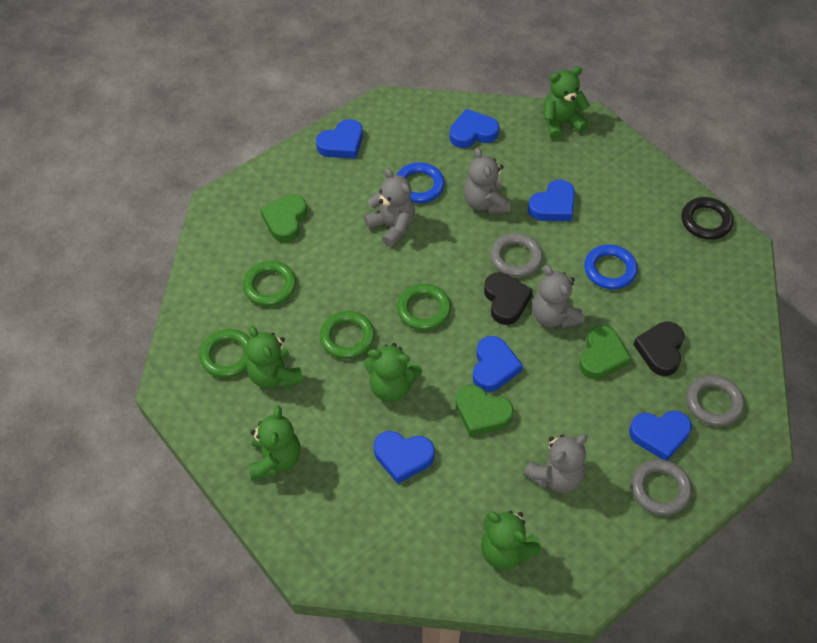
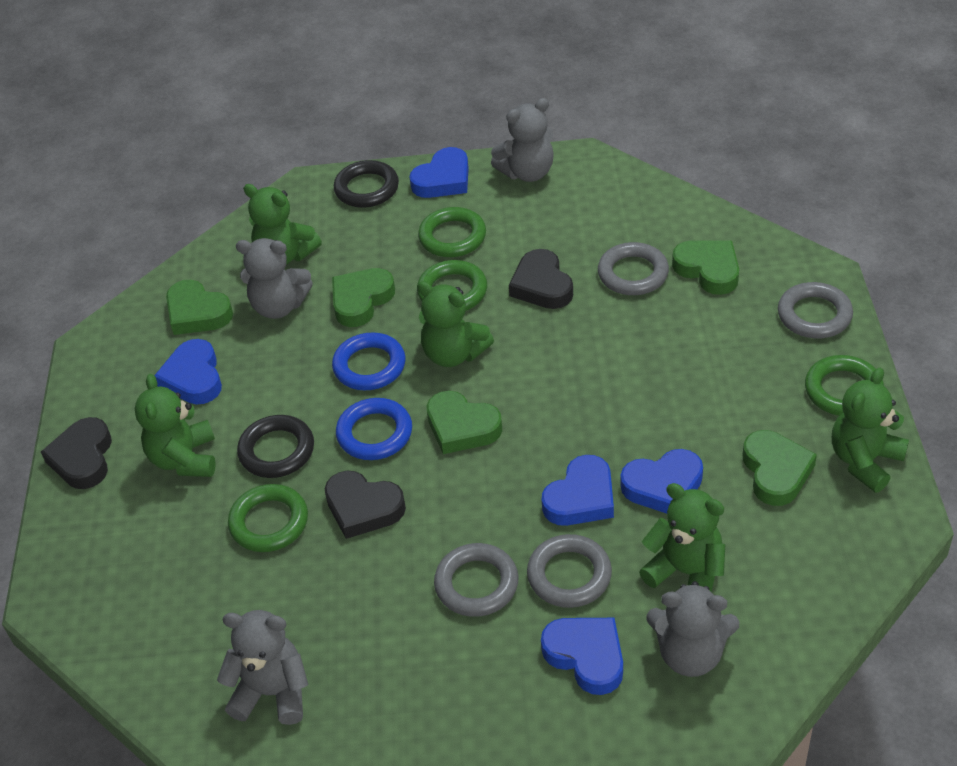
black heart: [484,273,533,325] [633,321,684,376] = 2 -> [41,417,112,489] [325,471,406,539] [509,249,573,309] = 3
black ring: [681,197,733,240] = 1 -> [237,415,314,478] [334,160,399,208] = 2
blue heart: [316,119,363,159] [374,431,434,484] [450,109,499,148] [473,336,523,392] [528,180,575,221] [629,411,692,460] = 6 -> [154,339,222,405] [409,147,469,198] [541,618,623,695] [542,455,614,526] [621,449,703,514] = 5
green heart: [260,194,307,243] [456,385,514,436] [579,325,631,380] = 3 -> [166,280,233,335] [332,268,395,327] [426,391,503,454] [672,240,739,295] [743,430,817,506] = 5
grey ring: [490,233,543,277] [631,459,692,516] [686,375,744,427] = 3 -> [434,543,518,617] [527,534,612,608] [598,242,669,295] [778,282,853,338] = 4

